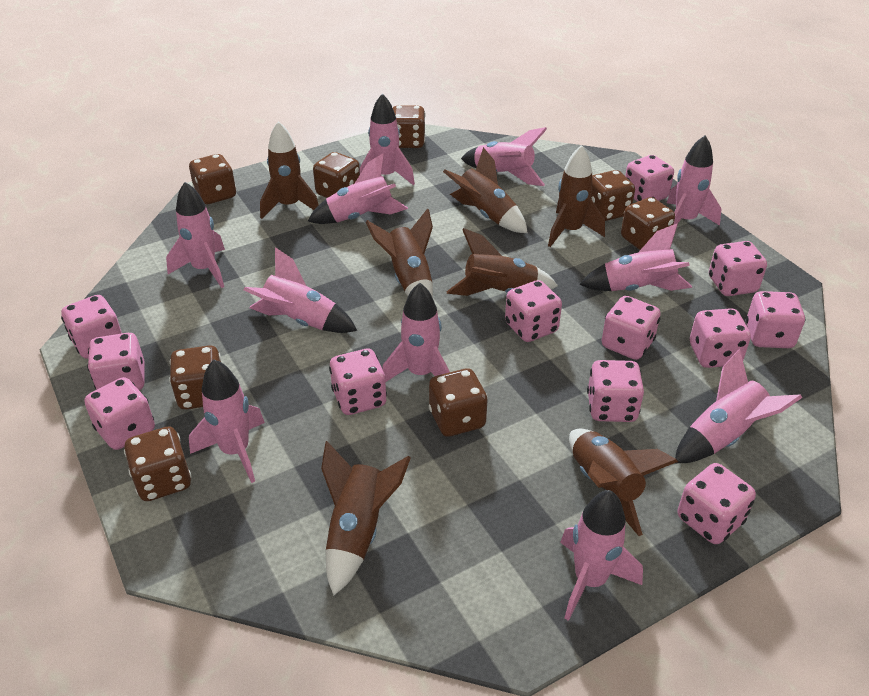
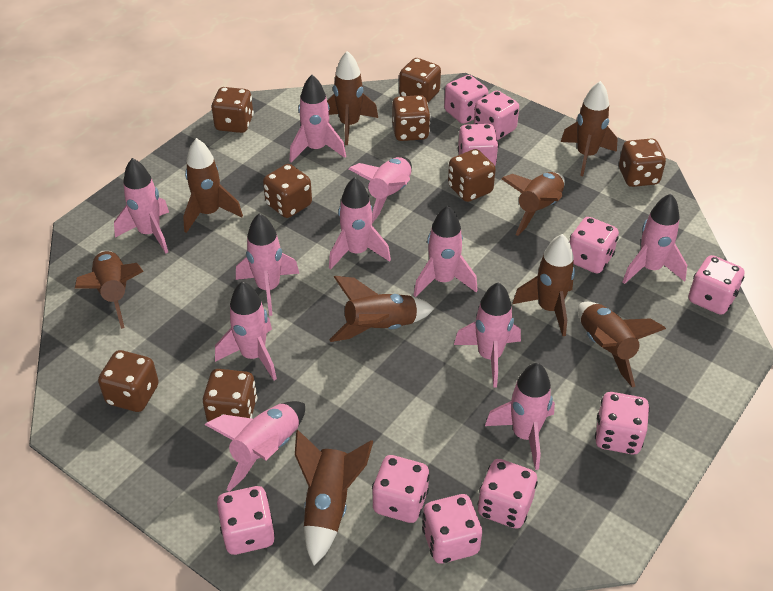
brown rocket: [260,121,319,219] [321,441,411,596] [366,208,433,298] [443,147,528,233] [446,228,558,296] [548,145,605,247] [569,429,678,536] = 7 -> [75,250,144,329] [183,138,243,233] [295,430,373,565] [327,51,378,145] [329,276,435,342] [501,172,565,236] [512,234,575,336] [561,81,618,176] [578,302,666,388] = 9
pink dice: [61,295,122,359] [84,377,155,450] [87,333,145,390] [329,349,387,415] [505,280,562,342] [587,360,644,422] [601,296,661,360] [625,155,674,202] [678,463,756,544] [690,308,751,368] [709,241,767,296] [746,291,805,348] = 12 -> [217,486,275,555] [372,455,430,523] [422,494,482,564] [444,75,488,124] [458,124,499,166] [474,91,519,140] [477,459,538,529] [570,217,619,273] [595,392,650,455] [689,255,744,315] = 10

